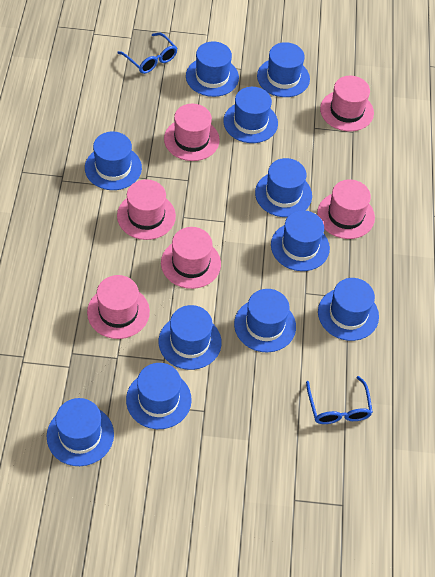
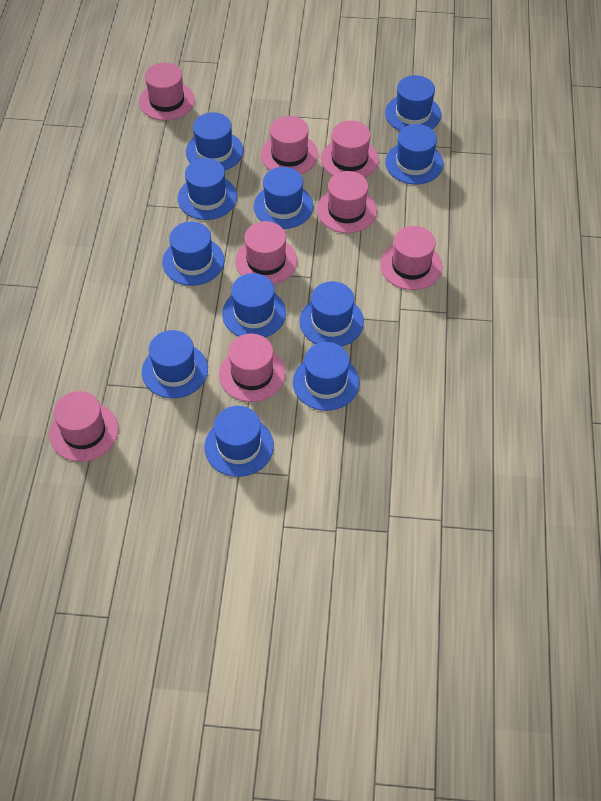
blue glasses: [117,33,177,74] [306,376,373,424] = 2 -> none = 0
pink hat: [87,275,150,339] [117,179,176,240] [161,227,221,289] [164,104,220,161] [317,179,375,239] [320,76,374,132] = 6 -> [49,391,119,462] [139,63,195,121] [219,334,286,402] [235,221,297,285] [261,116,318,174] [317,171,377,233] [321,120,379,178] [380,226,443,290] = 8

